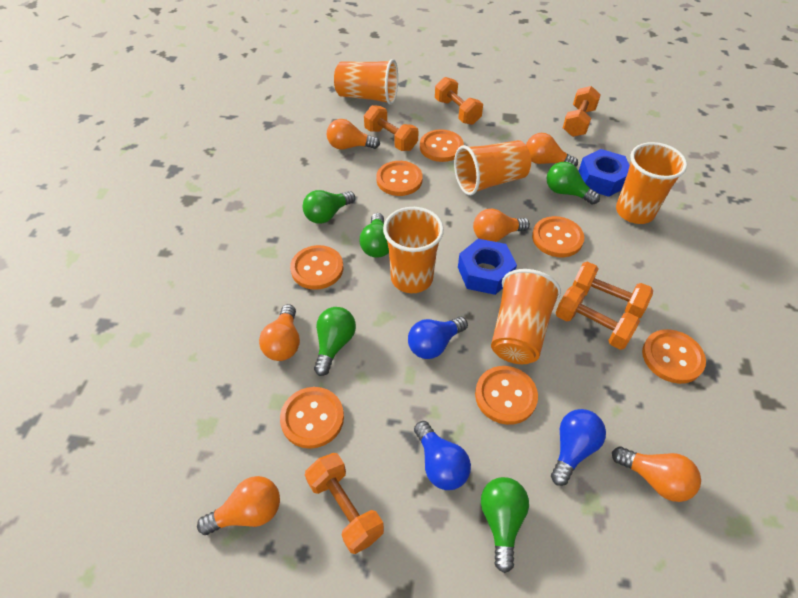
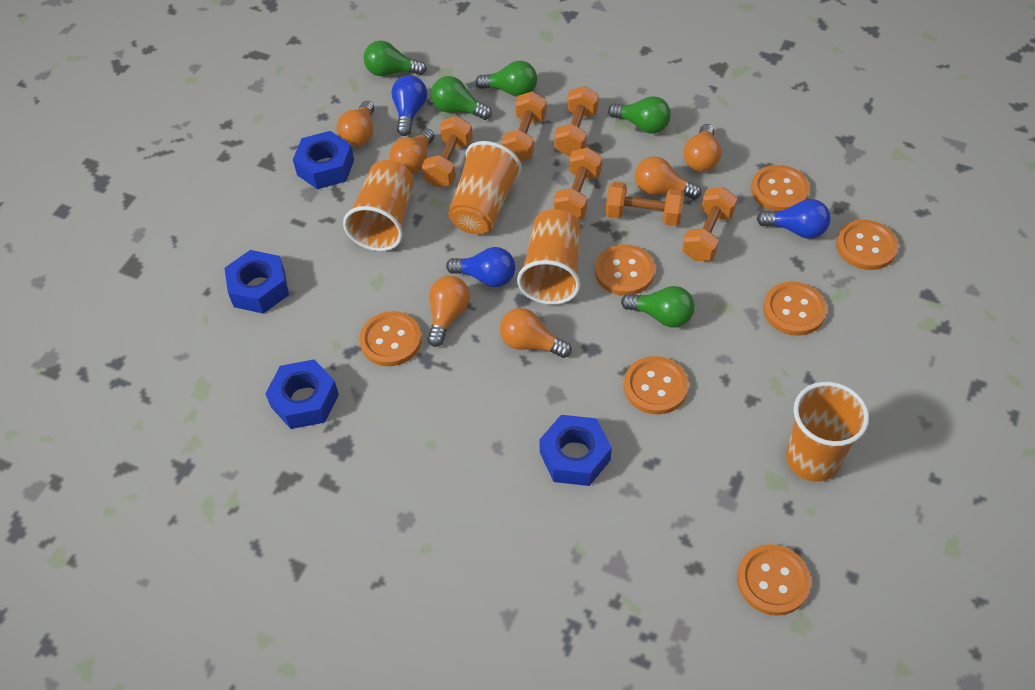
blue nut: [458,239,517,295] [579,149,630,197] = 2 -> [224,250,289,314] [265,359,339,429] [293,131,354,189] [539,415,612,486] = 4
orange cup: [334,59,398,105] [383,207,444,293] [454,140,531,195] [491,269,561,364] [616,142,687,224] = 5 -> [343,160,414,251] [448,141,522,234] [517,209,581,305] [786,382,869,482] = 4

